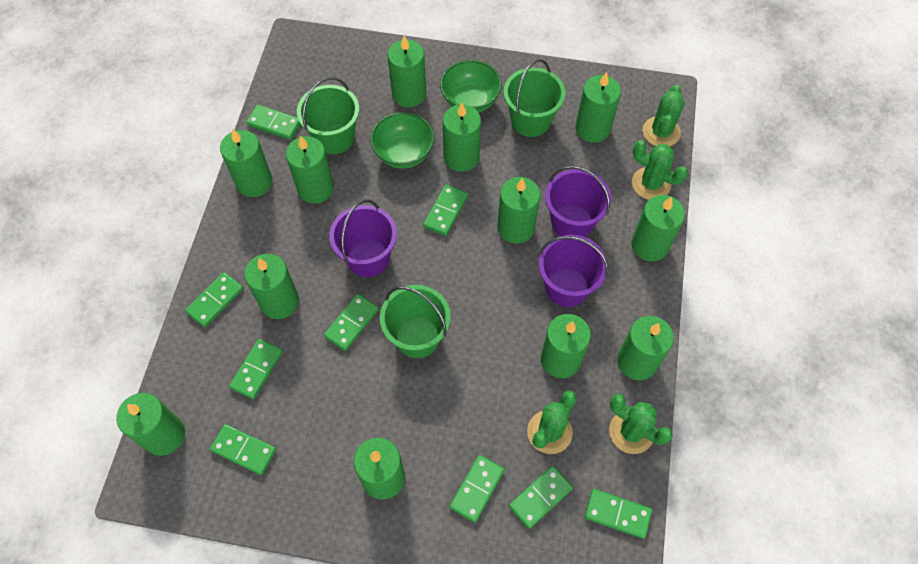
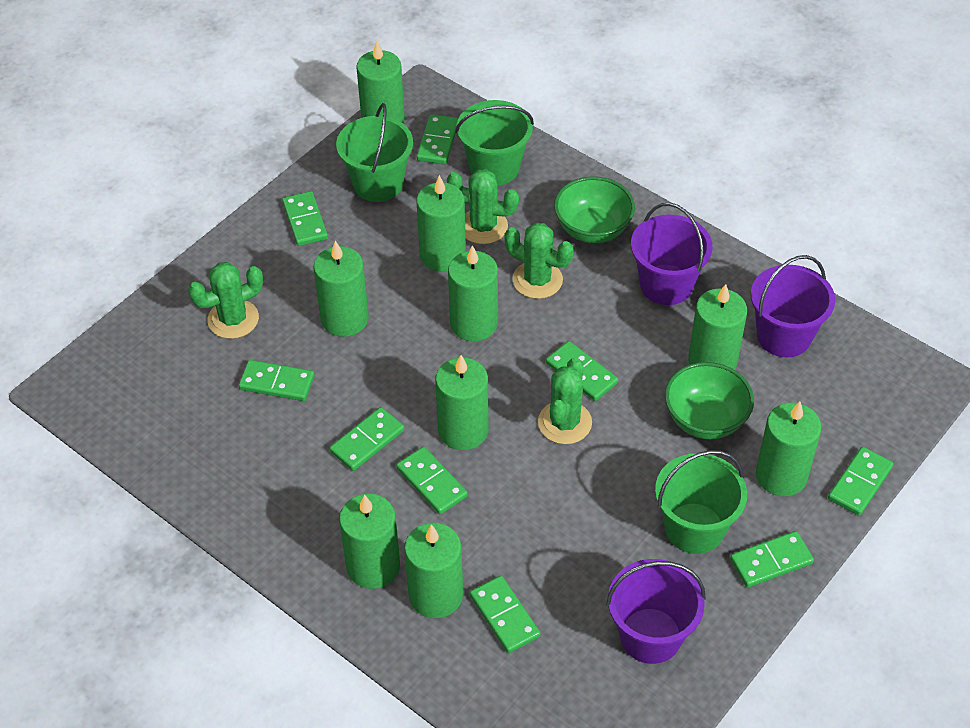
green candle: [116,393,185,456] [220,129,272,197] [245,254,299,319] [286,136,334,204] [354,438,405,500] [387,35,426,107] [443,103,481,172] [497,177,541,244] [541,314,591,378] [575,72,621,143] [617,316,674,380] [631,195,685,261] = 12 -> [314,241,369,337] [339,494,400,589] [356,41,405,124] [404,523,463,618] [416,175,466,271] [435,355,489,450] [448,245,498,341] [688,284,747,370] [756,401,821,496] = 9

